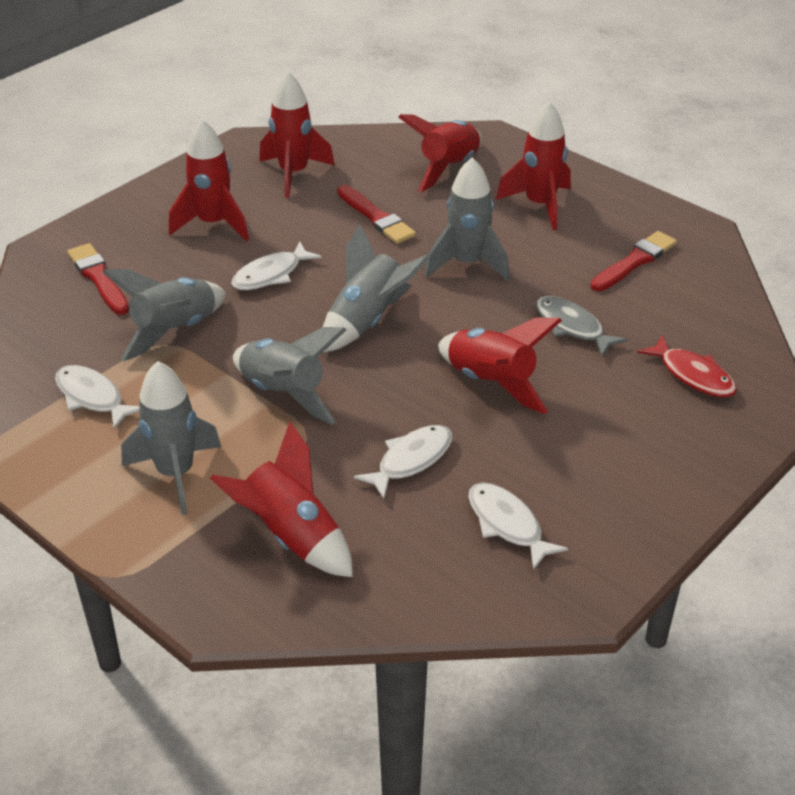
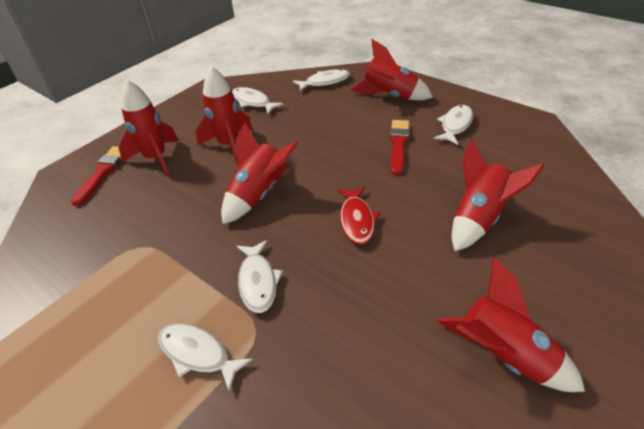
grey fish: [536,296,627,356] = 1 -> none = 0
grey rocket: [102,269,226,361] [121,361,221,515] [233,327,346,425] [323,224,430,352] [424,157,510,281] = 5 -> none = 0
red brush: [68,243,129,315] [337,185,416,244] [591,231,677,291] = 3 -> [71,146,121,206] [390,120,409,175] = 2
white fish: [55,365,140,429] [231,242,322,290] [354,425,452,499] [468,482,568,570] = 4 -> [158,323,253,392] [232,87,284,114] [237,240,283,313] [293,69,350,91] [434,105,473,145] = 5

